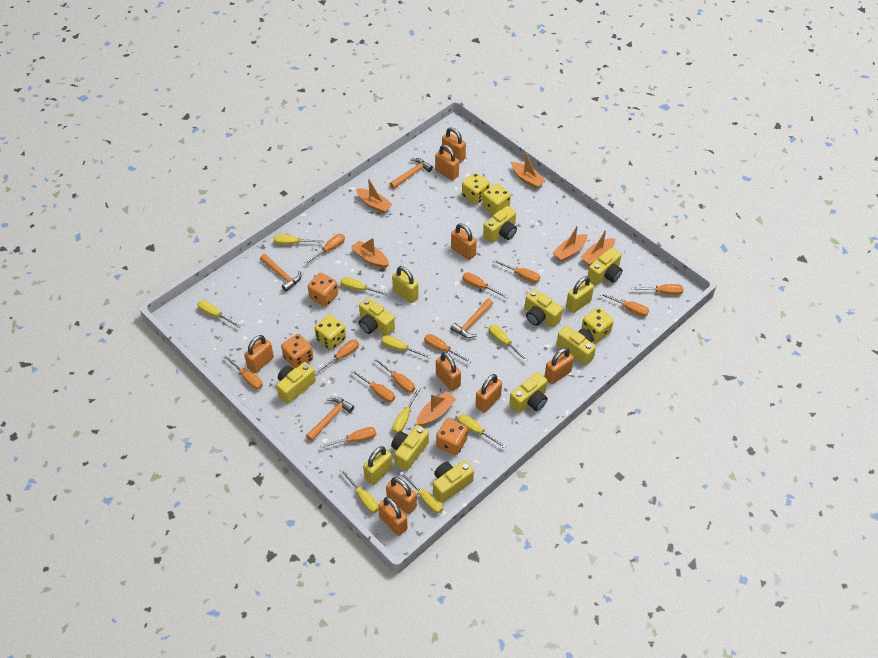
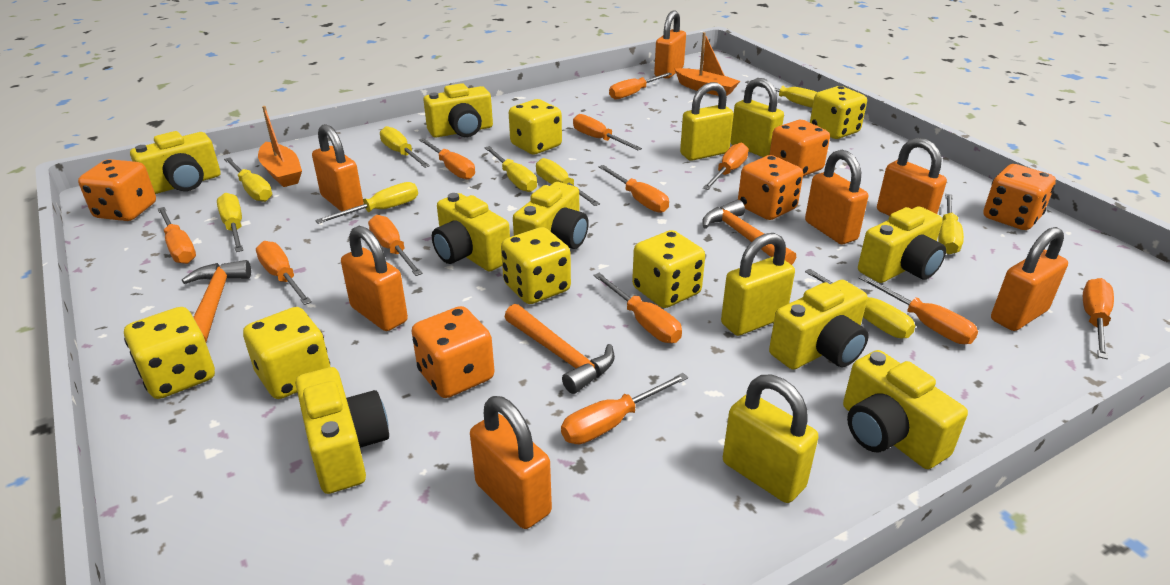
orange boat: [351,238,389,268] [356,179,393,213] [417,391,456,426] [511,153,546,189] [553,226,587,262] [580,230,615,266] = 6 -> [258,106,302,187] [675,32,740,96] = 2
orange dice: [281,334,313,369] [308,273,338,307] [436,418,468,455] = 3 -> [78,159,156,221] [411,306,495,398] [738,155,803,220] [769,120,830,176] [983,164,1056,230] = 5
orange hammer: [260,254,301,292] [306,397,354,441] [390,158,433,189] [450,298,493,338] = 4 -> [182,260,251,342] [505,304,615,394] [703,200,796,265] = 3
orange padlock: [244,335,274,373] [378,497,408,536] [386,477,417,514] [435,145,459,181] [436,352,461,391] [442,127,466,163] [451,224,477,260] [475,374,502,413] [545,348,574,384] = 9 -> [312,124,364,212] [341,226,408,331] [470,396,552,529] [654,10,686,79] [805,150,868,244] [877,138,947,216] [991,227,1068,331] = 7
orange screwdriver: [223,355,263,389] [305,234,345,265] [315,339,359,373] [320,427,376,448] [350,369,395,402] [374,357,415,393] [424,334,471,363] [462,272,509,299] [493,259,540,283] [599,292,649,317] [631,284,683,295] = 11 -> [158,207,196,264] [256,241,312,305] [368,215,423,276] [419,138,475,180] [561,373,688,444] [573,114,642,150] [593,273,682,343] [599,165,669,213] [609,73,672,99] [703,143,749,190] [859,275,978,344] [1083,278,1114,359] = 12
yellow camera: [276,362,316,404] [359,297,395,336] [391,425,429,471] [433,461,474,503] [483,206,517,243] [509,372,548,413] [525,289,563,327] [557,326,596,365] [588,247,623,285] = 9 -> [130,131,221,194] [296,367,389,494] [424,83,493,138] [432,193,510,272] [513,182,589,249] [769,280,869,370] [843,350,968,469] [858,206,946,283] = 8
yellow dice: [315,315,346,350] [462,173,490,205] [482,184,511,215] [581,307,613,343] = 4 -> [124,307,215,399] [243,307,330,399] [501,227,571,304] [509,99,562,155] [632,230,705,308] [810,86,867,139] = 6
yellow padlock: [363,446,392,485] [392,266,419,303] [566,276,594,313] = 3 -> [680,82,734,161] [721,233,795,336] [723,375,819,503] [731,78,784,157] = 4

